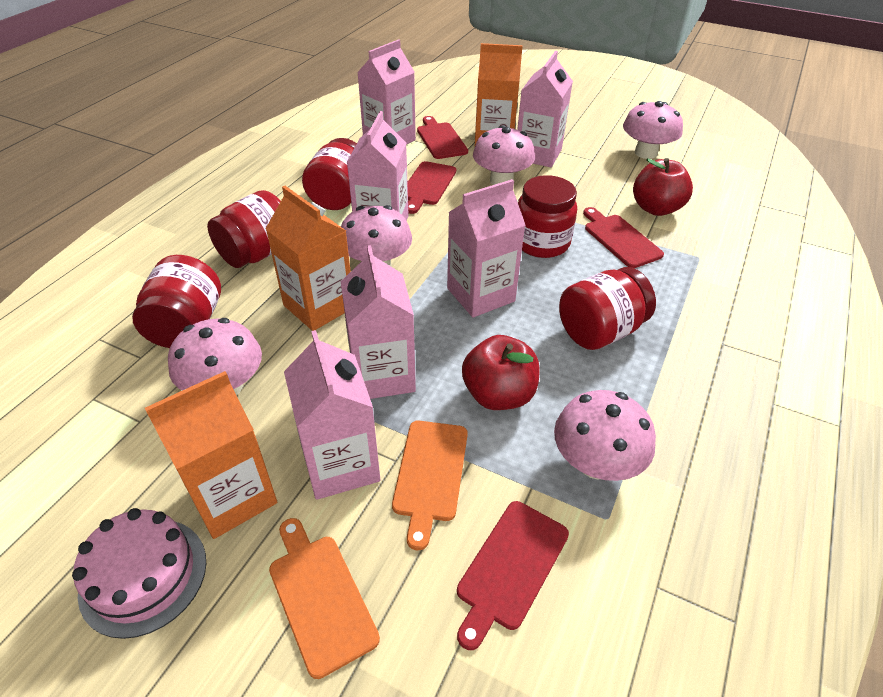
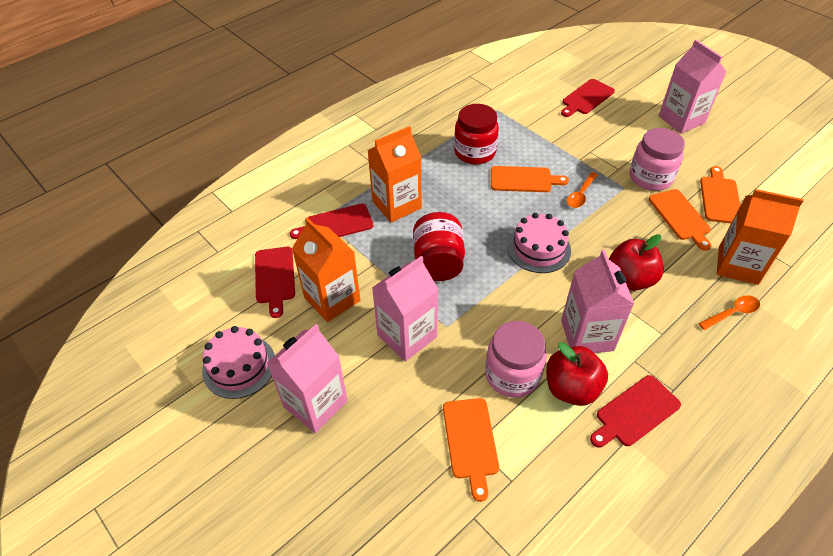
orange cutting board: [269,518,380,679] [392,421,468,550] = 2 -> [443,398,499,502] [491,166,569,192] [649,189,711,251] [700,166,740,223] = 4
orange spoon: none = 0 -> [567,172,598,208] [698,295,760,330] = 2
pink cake: [72,508,206,639] = 1 -> [202,326,275,399] [507,213,571,273] = 2
pink carton: [284,330,380,500] [341,245,416,399] [347,111,409,221] [357,39,416,145] [447,179,526,317] [517,51,573,167] = 6 -> [267,324,348,433] [372,256,439,361] [561,250,634,353] [659,40,726,134] = 4
pink jar: none = 0 -> [485,321,547,398] [630,128,685,191] = 2
pink mushroom: [168,318,262,396] [341,205,412,266] [473,125,535,185] [554,390,656,481] [623,101,683,159] = 5 -> none = 0
red jar: [132,255,221,348] [207,190,281,268] [302,138,357,210] [518,175,577,258] [559,267,656,350] = 5 -> [413,212,465,281] [454,104,499,165] = 2

